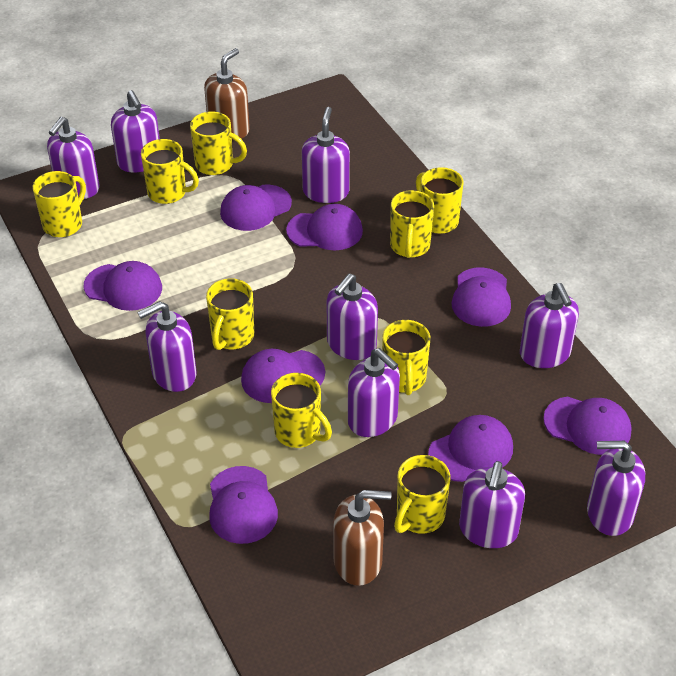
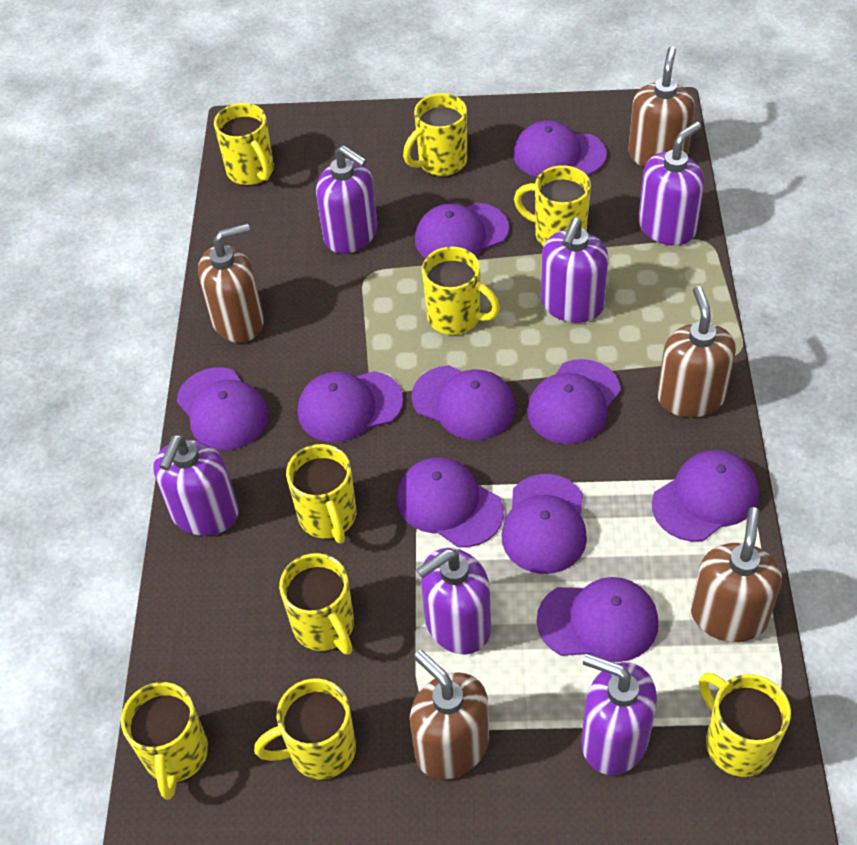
brown soap dispenser: [204,48,250,140] [333,490,392,586] = 2 -> [198,223,264,343] [410,650,489,779] [628,46,695,167] [657,286,736,418] [691,507,782,642] = 5
purple cap: [84,261,162,311] [209,466,278,544] [220,185,292,231] [241,349,325,403] [286,204,363,250] [428,415,513,482] [451,267,511,327] [543,397,632,455] = 8 -> [177,367,269,450] [298,371,403,442] [397,457,504,547] [412,365,516,440] [415,203,509,258] [501,474,587,574] [513,120,607,177] [527,359,621,444] [537,577,658,662] [652,450,759,542] = 10
purple soap dispenser: [47,117,100,199] [111,90,160,172] [137,301,197,392] [302,107,350,203] [327,274,378,360] [348,348,400,437] [459,461,525,548] [520,283,579,368] [587,441,645,536] = 9 -> [153,434,239,536] [316,145,377,254] [416,548,491,655] [541,218,609,323] [581,654,657,775] [638,122,704,246] = 6

